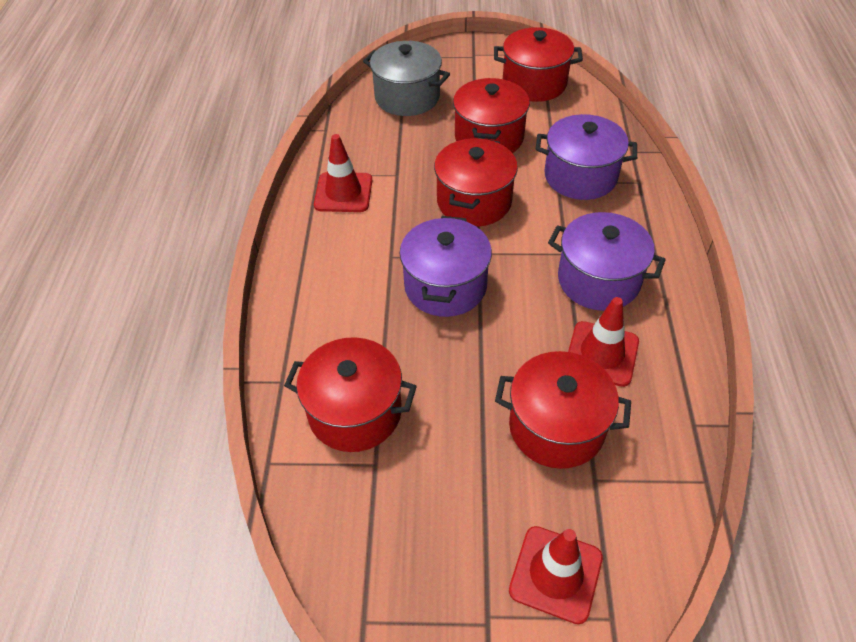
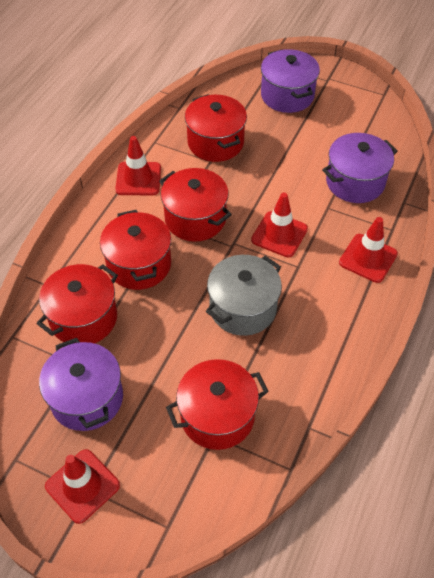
red traffic cone: [314,134,372,212] [509,526,603,624] [568,297,639,387] = 3 -> [45,449,120,524] [115,136,161,196] [251,193,308,257] [339,217,398,283] = 4

